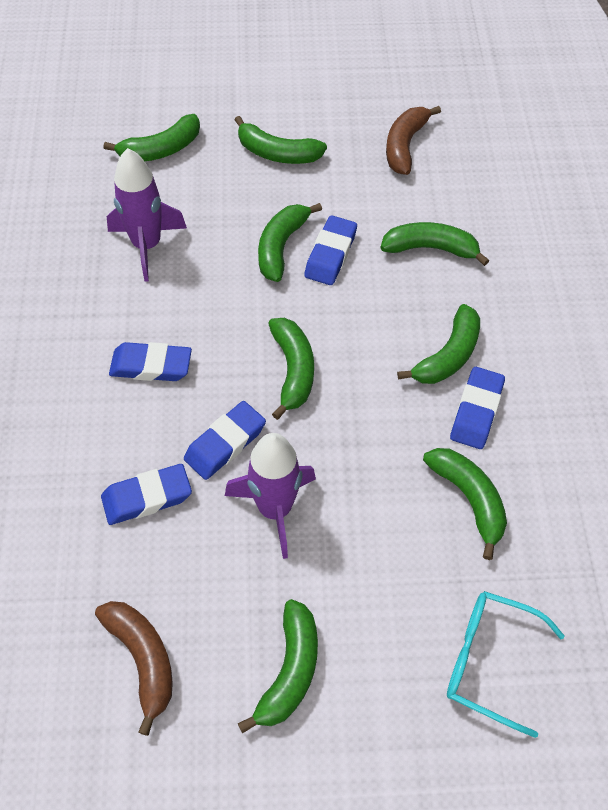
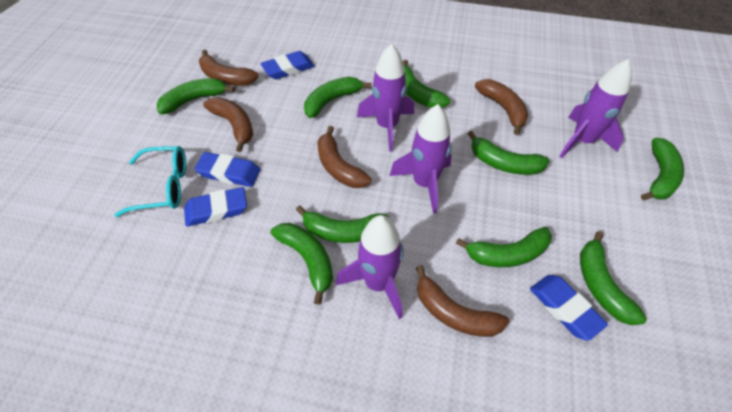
blue eraser: [101,464,192,525] [109,342,192,381] [184,401,266,480] [304,215,357,285] [450,367,505,449] = 5 -> [184,187,247,227] [194,152,261,187] [261,51,314,79] [530,275,608,341] = 4
brown banana: [95,601,173,736] [386,106,441,175] = 2 -> [199,50,259,86] [203,97,253,152] [317,126,372,188] [416,265,509,337] [475,79,528,135] = 5
green banana: [104,114,200,161] [235,116,327,164] [238,599,318,734] [258,203,322,282] [268,318,314,420] [381,222,489,266] [397,304,480,384] [423,448,507,560] = 8 -> [156,78,235,114] [271,223,333,305] [296,205,389,243] [304,77,371,118] [403,60,450,108] [456,227,552,267] [467,131,550,175] [580,231,647,325] [641,138,684,201] = 9
purple rocket: [107,148,187,282] [225,433,316,559] = 2 -> [336,215,403,319] [357,43,414,152] [389,104,452,214] [559,59,632,158] = 4

